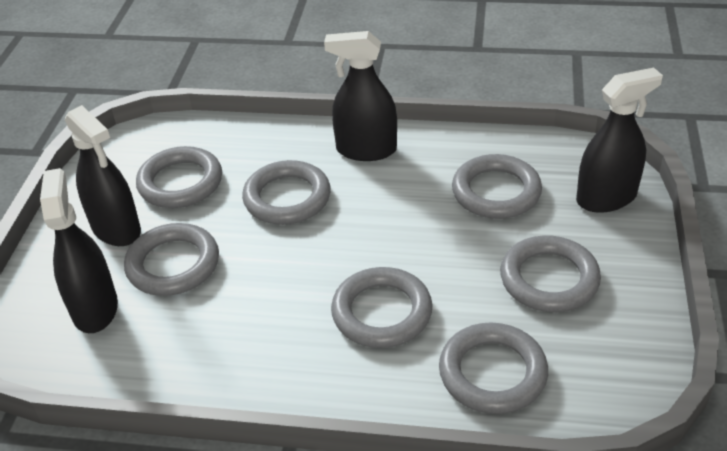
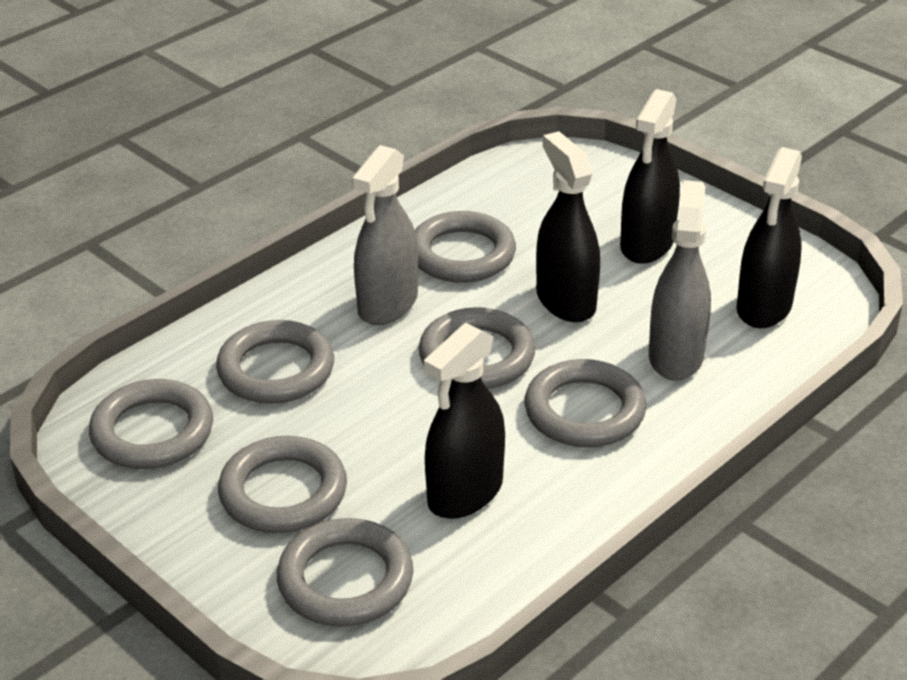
grey spray bottle: none = 0 -> [352,145,418,325] [649,180,711,381] = 2

